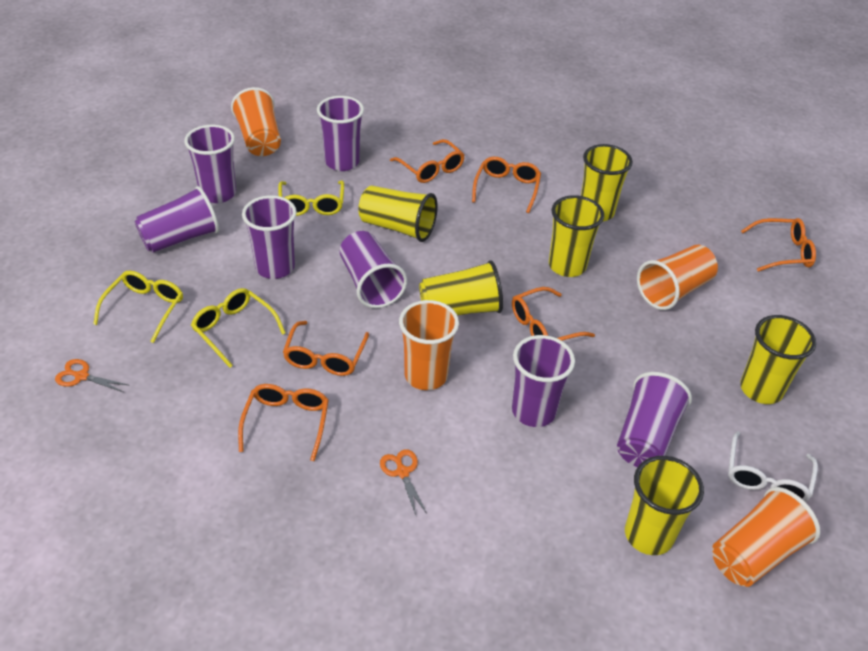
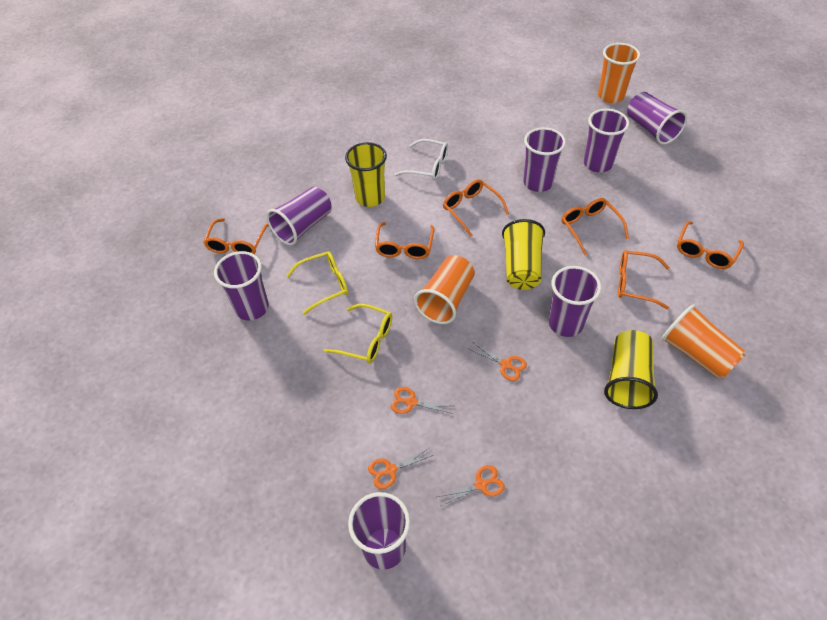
orange cup: [231,87,281,156] [399,300,459,390] [637,245,718,310] [712,487,821,587] = 4 -> [414,255,475,324] [598,43,640,103] [661,304,745,379] = 3
orange scissors: [55,359,128,392] [380,449,427,515] = 2 -> [368,448,433,489] [391,387,453,414] [437,465,505,506] [468,342,527,381] = 4
yellow cup: [358,185,438,242] [419,260,503,316] [549,195,604,277] [581,144,633,221] [625,456,704,555] [740,315,816,404] = 6 -> [345,142,387,207] [502,219,545,290] [604,330,658,409] = 3
yellow glasses: [93,271,183,343] [191,288,286,368] [278,181,344,216] = 3 -> [286,251,348,315] [324,304,392,363] = 2

